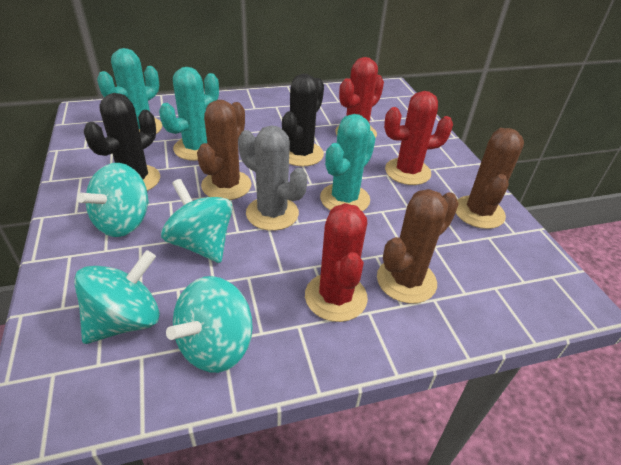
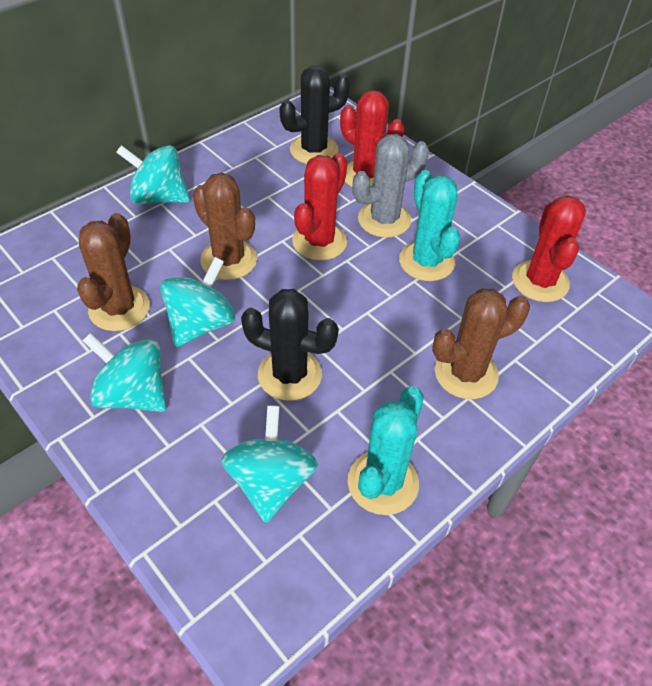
turquoise cactus: [97,48,162,134] [159,67,219,161] [320,114,376,211] = 3 -> [348,386,424,515] [399,170,460,281] = 2

